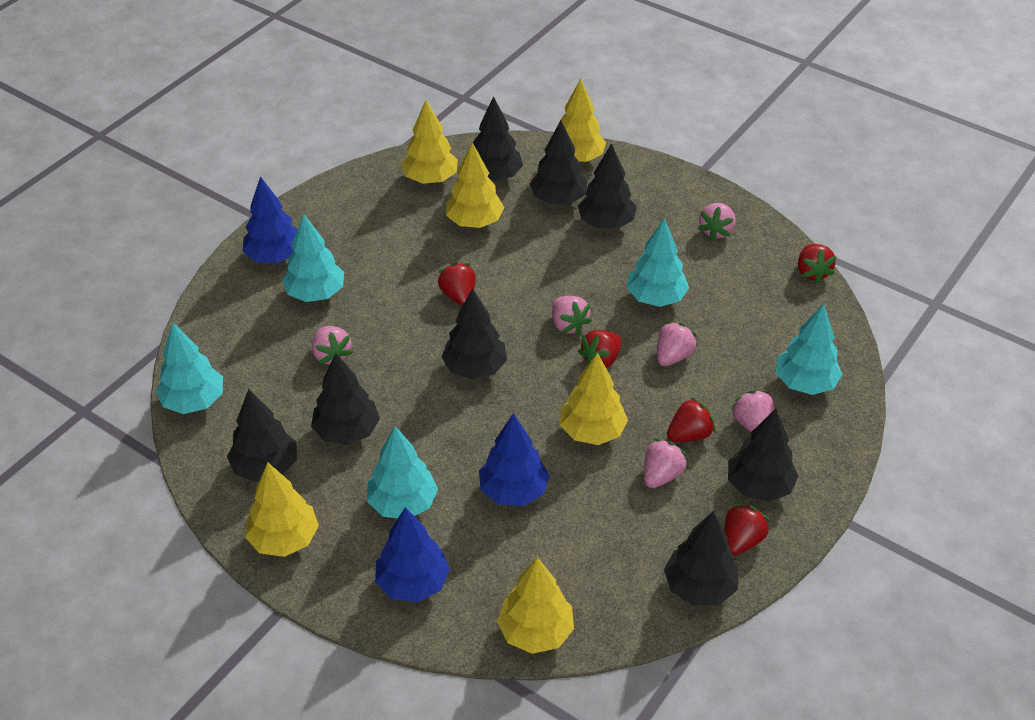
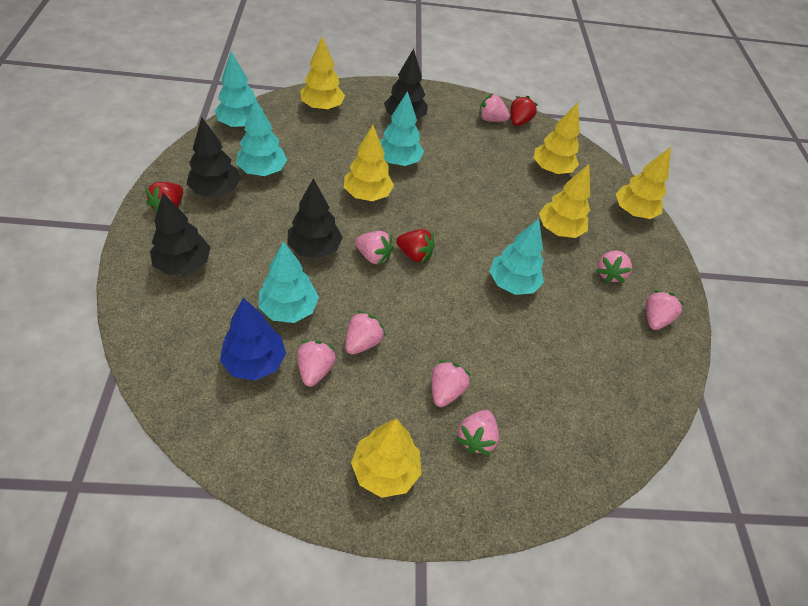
black tree: [227,389,297,482] [311,353,380,445] [442,288,507,379] [473,96,523,181] [530,121,588,204] [578,143,637,229] [664,511,739,605] [728,408,798,502] = 8 -> [150,193,211,275] [187,117,241,197] [287,178,343,258] [384,49,428,119] = 4
blue tree: [243,176,297,263] [375,507,450,602] [479,413,550,506] = 3 -> [220,298,286,381] = 1
pink strawberry: [312,326,353,365] [552,296,592,335] [644,439,688,488] [657,321,698,366] [698,203,736,241] [730,390,774,432] = 6 -> [297,340,336,387] [345,311,385,354] [355,231,394,265] [432,360,471,407] [456,410,499,455] [479,94,510,122] [596,251,632,283] [646,290,685,330] = 8
red strawberry: [438,262,476,306] [578,330,622,368] [667,397,716,442] [724,503,770,555] [798,244,837,284] = 5 -> [145,182,183,213] [396,229,435,263] [511,96,538,126] = 3

